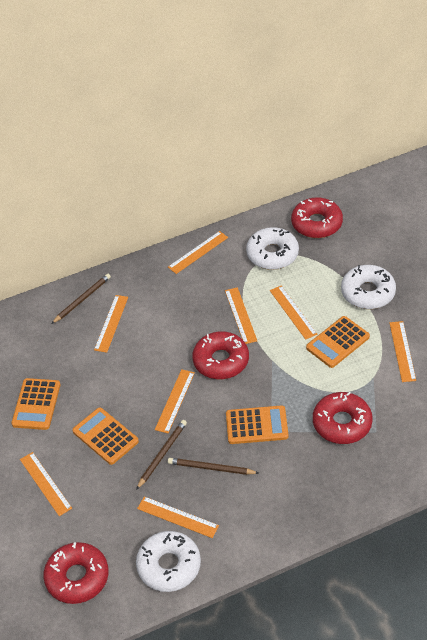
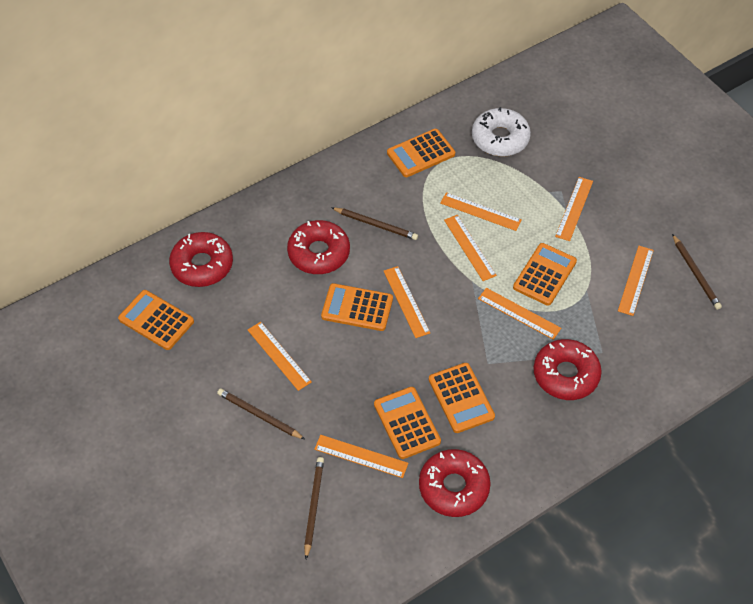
brown pencil: [51,274,111,324] [136,420,187,490] [168,458,258,475] = 3 -> [217,388,305,439] [304,457,324,559] [331,207,418,240] [672,234,722,310] = 4
orange calculator: [11,378,60,430] [72,407,139,465] [226,405,288,444] [306,316,370,368] = 4 -> [118,290,194,350] [321,283,393,331] [374,387,441,459] [387,129,455,177] [429,363,495,433] [513,243,577,306] = 6
white donut: [136,531,201,592] [246,227,299,270] [341,265,396,309] = 3 -> [472,107,531,157] = 1

